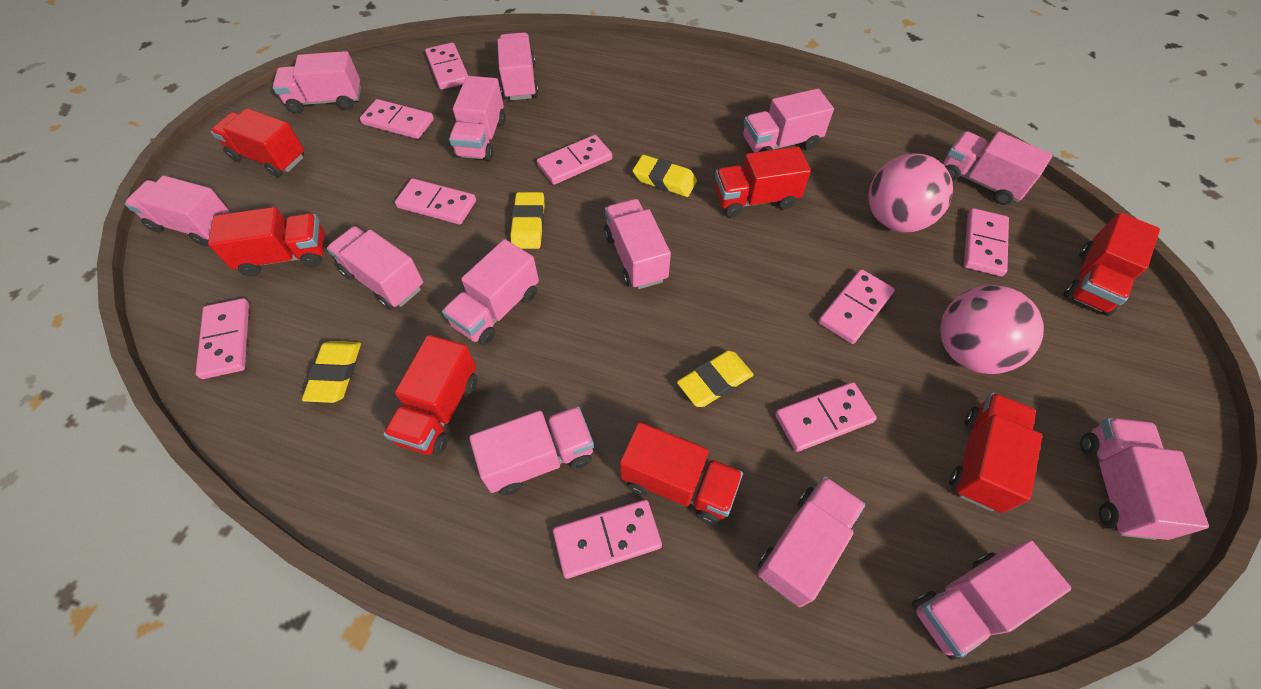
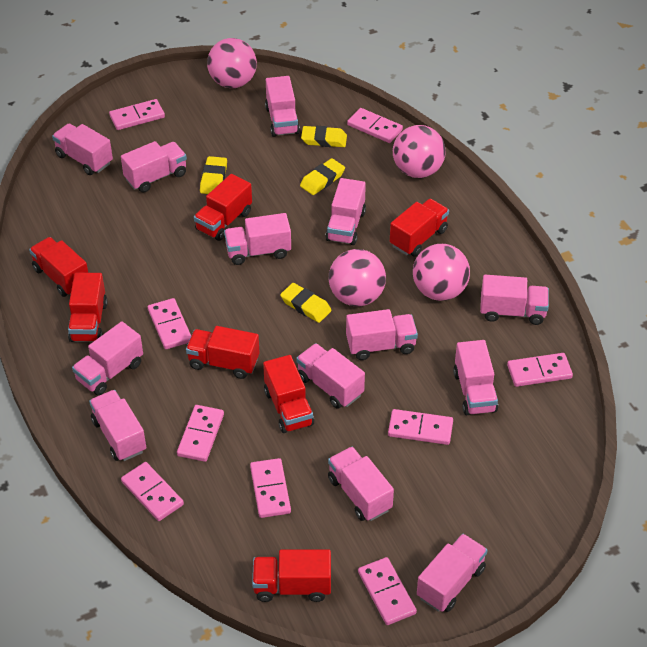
pink ball: [868,153,953,232] [940,285,1044,374] = 2 -> [207,38,257,88] [329,249,386,306] [393,125,446,178] [413,244,470,301] = 4

